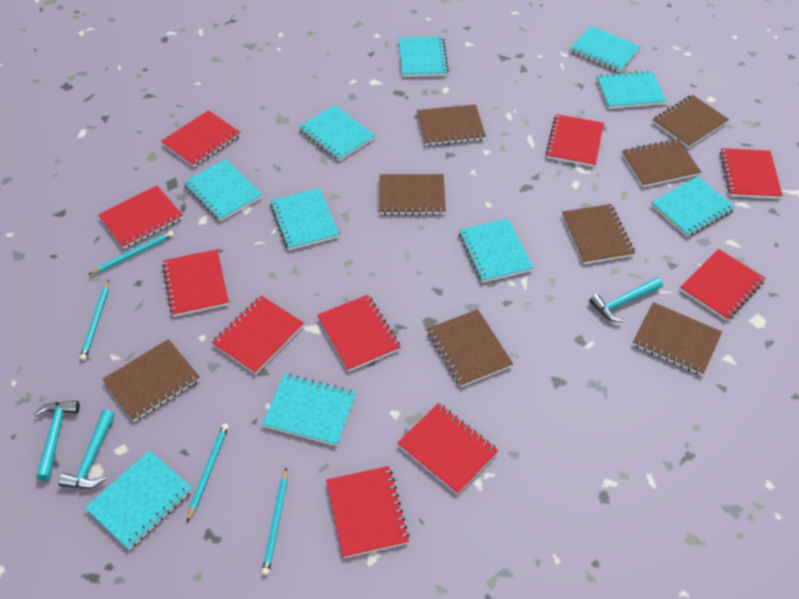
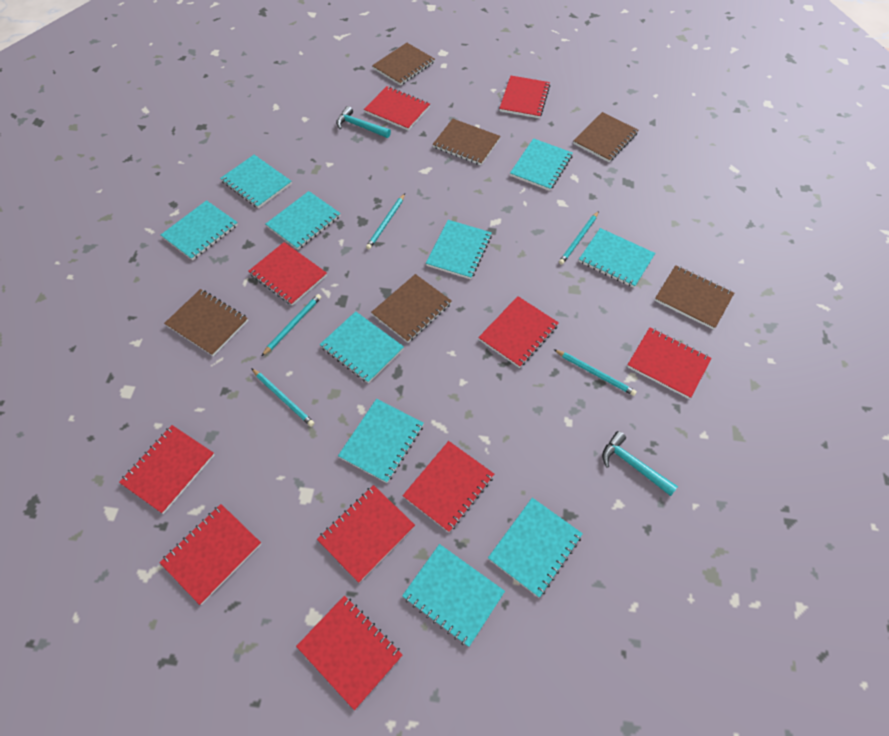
brown notebook: [103,339,200,421] [379,174,446,215] [417,104,486,146] [427,309,513,387] [562,204,635,264] [622,139,701,187] [632,302,722,375] [652,95,729,148] = 8 -> [164,289,248,356] [371,274,452,343] [372,43,435,86] [433,119,501,165] [573,112,638,162] [655,265,734,330] = 6
turquoise hammer: [34,401,80,480] [58,410,115,489] [589,277,663,322] = 3 -> [336,106,391,138] [602,431,678,496] = 2
turquoise pencil: [80,280,109,361] [88,231,174,275] [187,423,229,522] [262,467,287,575] = 4 -> [251,368,314,427] [262,294,321,356] [366,194,405,249] [554,349,637,396] [559,211,599,265] = 5

